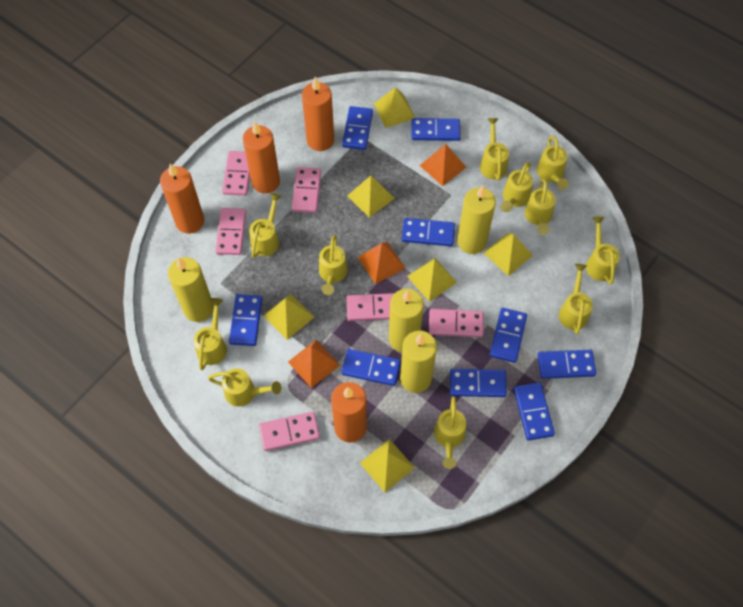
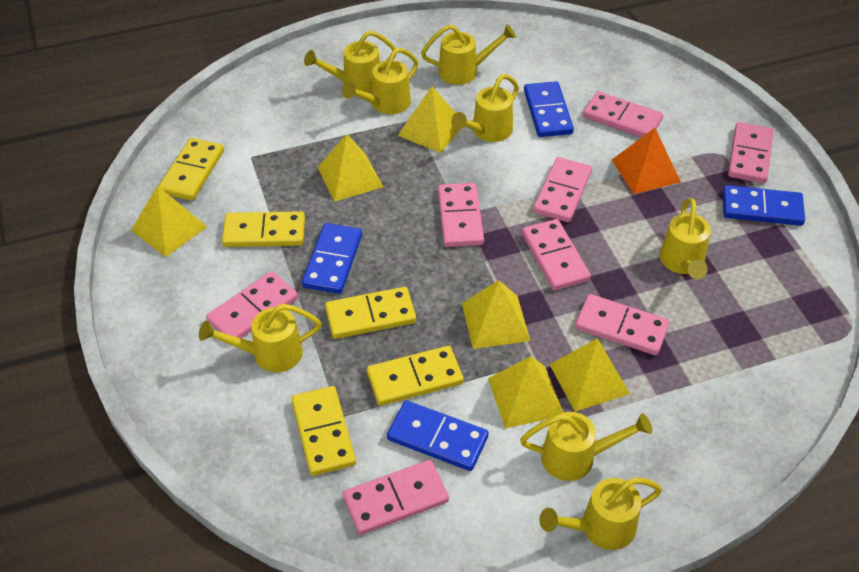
blue domino: [229,294,262,346] [342,106,373,150] [342,349,401,386] [402,218,455,246] [412,118,460,141] [450,369,507,397] [490,308,527,363] [514,382,555,441] [538,350,596,379] = 9 -> [302,223,362,294] [387,400,489,471] [524,81,574,137] [723,185,805,226] = 4
orange candle: [160,164,204,234] [243,121,280,194] [302,77,334,151] [331,382,367,443] = 4 -> none = 0
orange pyramid: [288,340,340,388] [358,242,405,284] [419,144,466,186] = 3 -> [612,128,681,194] = 1
pink domino: [215,208,246,255] [222,151,250,196] [259,412,320,451] [292,167,321,213] [346,293,395,321] [429,309,483,337] = 6 -> [206,271,298,338] [343,460,449,535] [438,183,484,247] [522,219,591,290] [533,157,592,222] [575,294,670,355] [583,91,663,137] [728,122,773,183] = 8
yellow candle: [168,257,214,322] [389,289,424,352] [400,331,437,393] [457,186,496,254] = 4 -> none = 0
yellow domino: none = 0 -> [159,138,224,201] [222,211,305,247] [291,386,356,476] [325,287,416,339] [367,346,464,406] = 5
yellow watering can: [193,298,227,370] [208,368,281,407] [249,193,281,258] [319,235,348,295] [434,396,466,469] [480,118,509,180] [501,162,533,212] [524,179,556,235] [537,136,569,190] [559,264,593,334] [586,217,620,284] = 11 -> [199,304,322,372] [304,31,396,93] [342,48,419,114] [421,24,516,85] [451,74,519,142] [520,412,652,481] [539,477,662,550] [660,198,711,279] = 8

